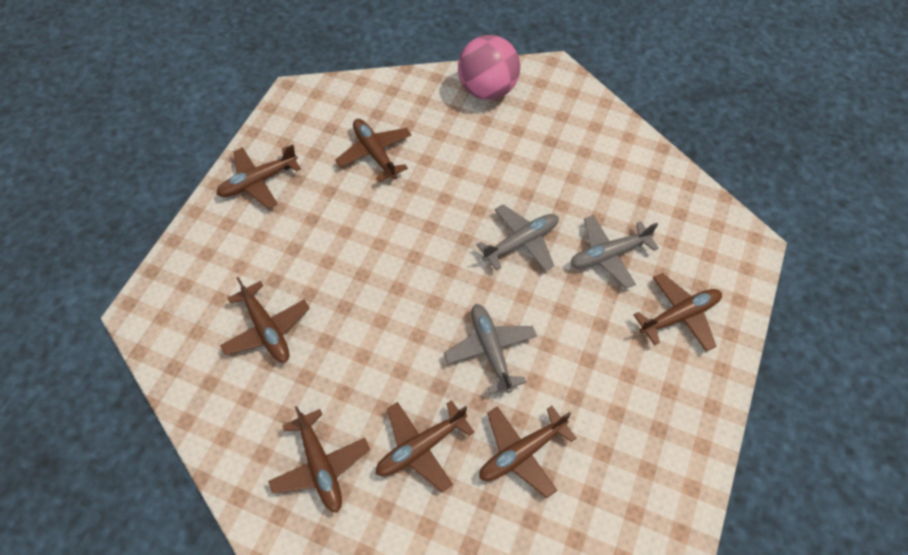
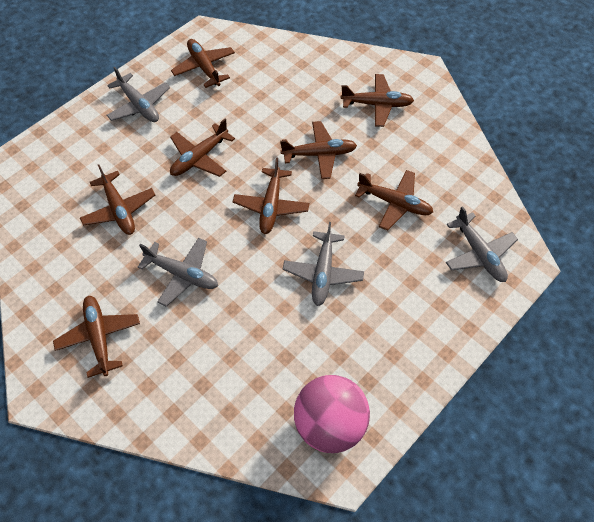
brown plane: [216,144,301,209] [220,277,310,363] [268,406,370,513] [335,119,411,182] [376,400,474,492] [479,406,576,498] [634,273,722,352] = 7 -> [53,295,140,378] [80,165,155,235] [170,119,235,177] [171,39,235,88] [233,157,309,234] [280,121,357,179] [341,74,414,127] [355,170,433,231] = 8
grey plane: [444,304,537,394] [476,205,559,271] [570,215,659,288] = 3 -> [107,67,170,122] [138,238,218,307] [283,222,364,306] [446,206,518,282] = 4

